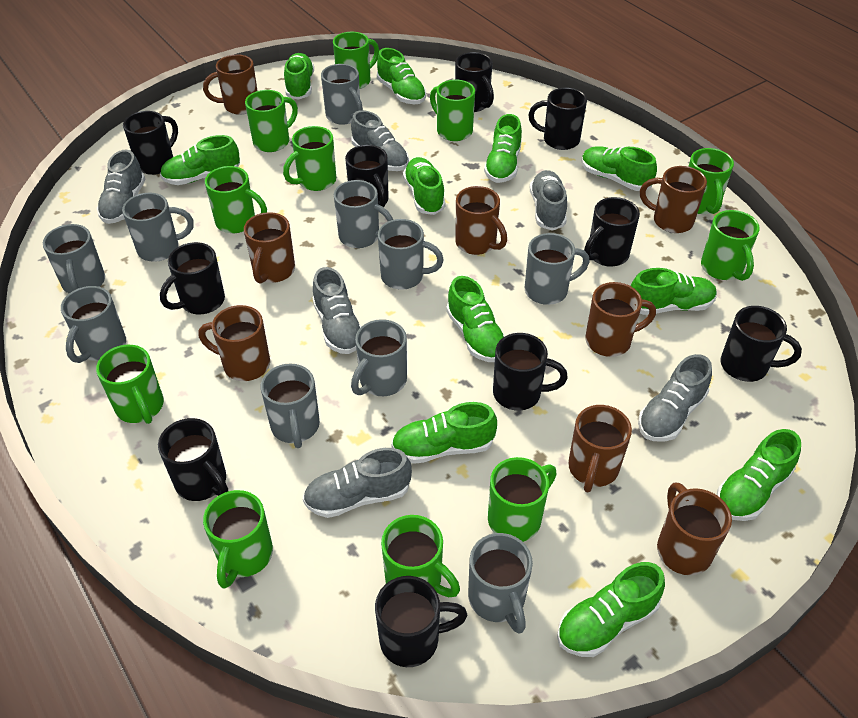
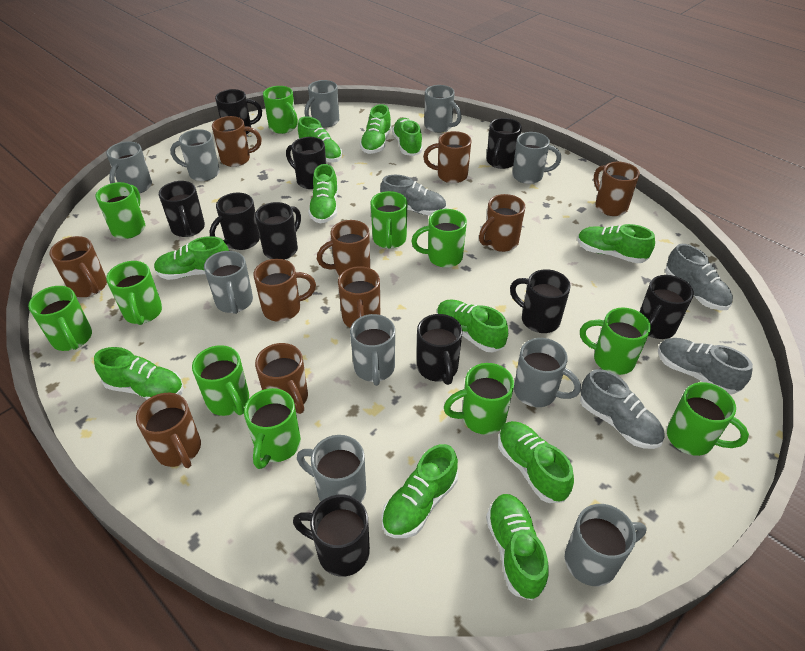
brown mug: [198,305,270,381] [203,54,257,115] [244,212,295,284] [455,186,507,255] [568,405,632,492] [585,282,656,357] [640,166,707,233] [657,483,732,575] = 8 -> [50,236,107,297] [136,393,201,468] [212,116,261,167] [254,259,316,322] [255,343,308,414] [317,220,370,276] [338,266,380,328] [423,131,471,183] [479,194,525,252] [594,162,640,216] = 10
grey shoe: [97,150,145,224] [303,448,412,518] [312,267,362,354] [351,110,409,171] [530,170,567,231] [638,354,712,442] = 6 -> [380,175,447,216] [580,369,665,449] [658,338,753,395] [665,244,733,311] = 4

